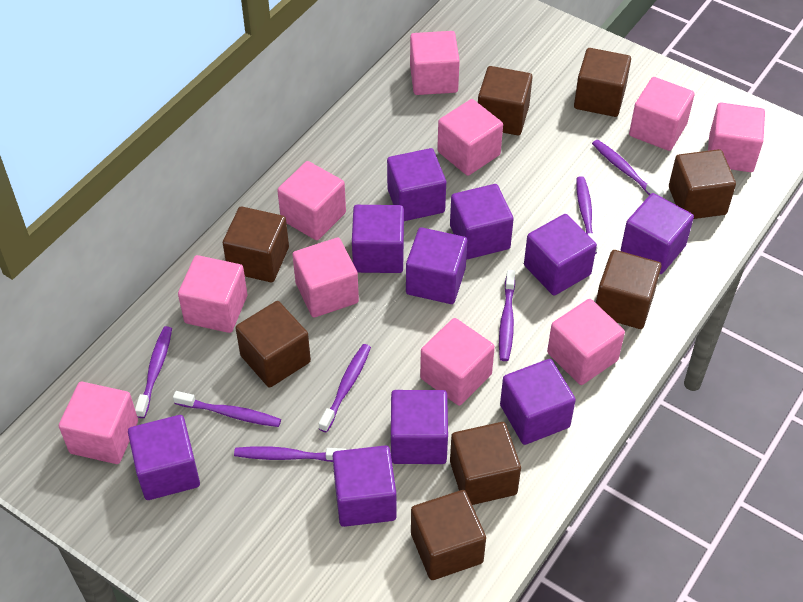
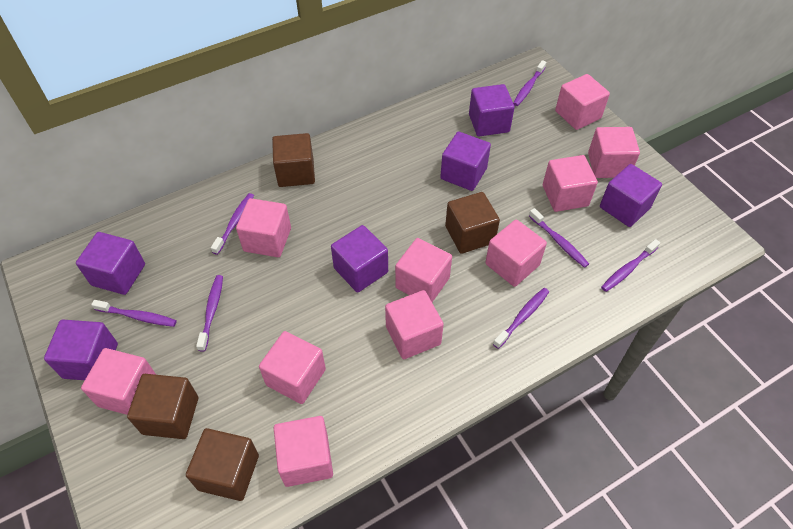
brown cube: [223,206,289,282] [236,301,311,388] [411,490,486,580] [450,422,521,505] [478,66,532,135] [574,48,631,117] [596,250,661,329] [669,149,736,219] = 8 -> [127,374,198,439] [186,428,259,501] [272,133,315,187] [445,192,500,254] = 4
purple cube: [128,415,200,500] [333,445,397,527] [352,205,404,273] [387,148,446,221] [391,390,448,464] [406,227,467,304] [450,184,514,259] [500,359,576,445] [524,214,597,296] [621,193,694,274] = 10 -> [44,320,118,380] [76,232,145,295] [331,225,388,293] [440,132,491,191] [469,84,515,137] [600,164,662,227] = 6

